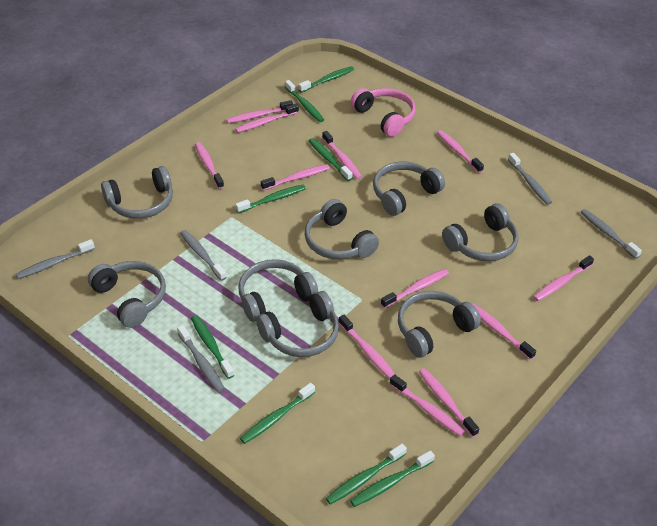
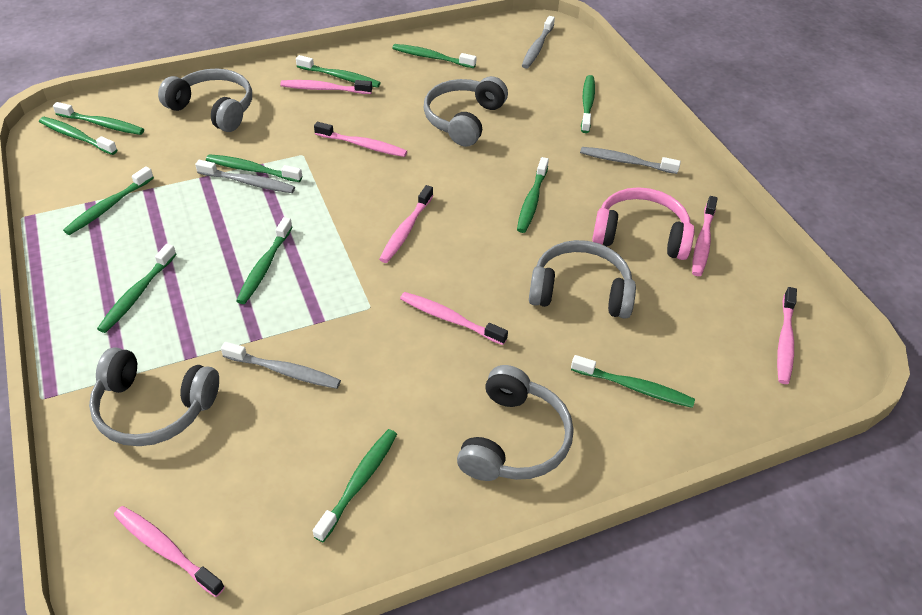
green toothbrush: [191,315,234,379] [235,185,306,213] [240,383,315,444] [285,80,324,122] [298,66,354,93] [308,138,353,181] [326,443,407,505] [350,450,435,507] = 8 -> [39,117,117,155] [53,102,144,135] [63,166,154,235] [97,244,176,333] [206,154,302,182] [236,217,293,304] [296,55,381,88] [313,429,397,542] [392,44,477,68] [517,157,549,233] [571,355,695,408] [581,75,595,133] = 12
grey headphones: [88,261,166,328] [101,166,173,219] [239,259,318,322] [256,291,339,357] [305,199,379,260] [373,162,445,216] [398,291,481,358] [442,204,519,261] = 8 -> [89,347,219,446] [158,68,252,132] [424,76,508,147] [457,365,574,481] [529,240,636,319] = 5
grey toothbrush: [16,239,95,279] [177,325,225,393] [180,230,227,281] [508,153,552,205] [581,209,642,259] = 5 -> [195,160,295,193] [221,342,341,389] [522,16,555,69] [580,147,681,174] = 4
pink toothbrush: [195,142,224,189] [226,100,293,123] [235,104,299,133] [261,164,330,190] [322,131,362,179] [339,315,395,379] [381,269,449,308] [390,374,465,436] [419,368,479,437] [437,130,484,173] [473,303,536,360] [533,255,594,301] = 12 -> [114,506,225,597] [280,80,372,94] [314,122,407,157] [379,185,433,263] [400,292,508,345] [692,196,718,276] [777,287,797,384] = 7

